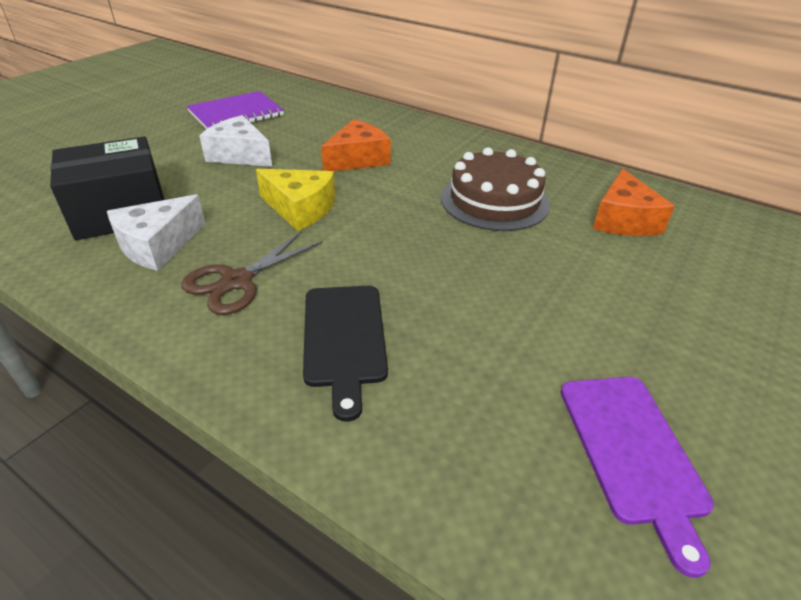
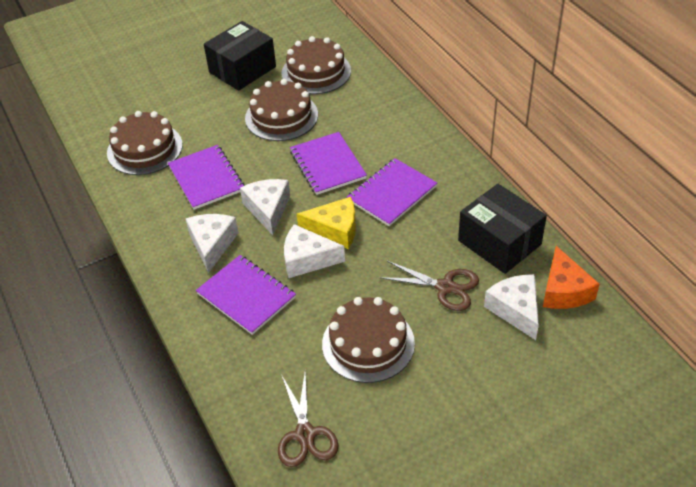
black box: [50,137,164,240] = 1 -> [204,21,276,91] [458,184,547,274] = 2
black cutting board: [303,286,388,422] = 1 -> none = 0
brown cake: [441,147,550,231] = 1 -> [107,111,183,175] [245,79,318,141] [282,36,351,94] [322,297,415,383] = 4
brown scissors: [181,231,323,315] = 1 -> [278,372,339,467] [379,261,479,311] = 2
orange cheese: [321,120,391,171] [593,168,675,236] = 2 -> [543,246,600,309] = 1
purple cutting board: [561,377,714,578] = 1 -> none = 0
purple notebook: [187,91,284,129] = 1 -> [168,145,245,210] [196,255,296,335] [290,132,367,195] [347,158,437,226] = 4
white cheese: [107,194,205,271] [199,115,272,167] = 2 -> [186,214,239,273] [240,179,290,235] [284,224,345,278] [484,274,539,340] = 4

